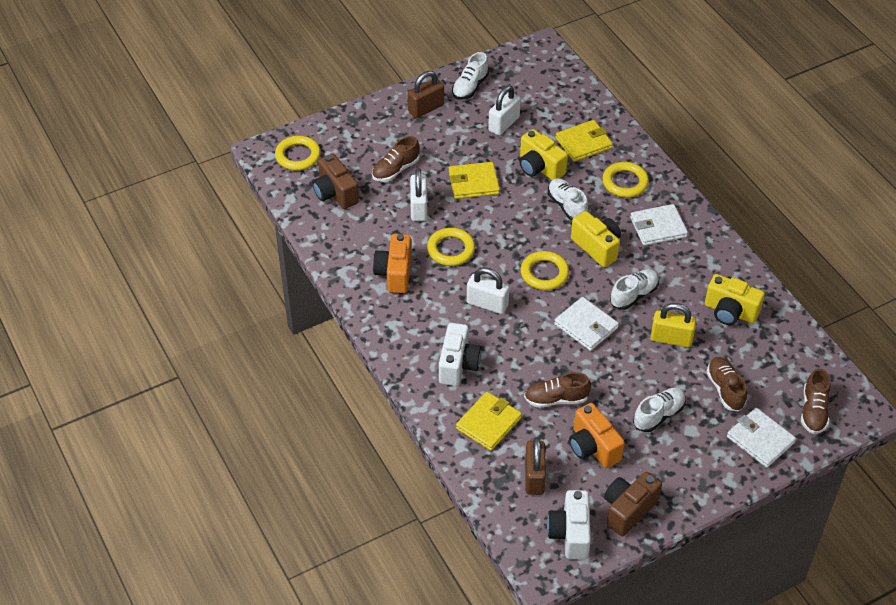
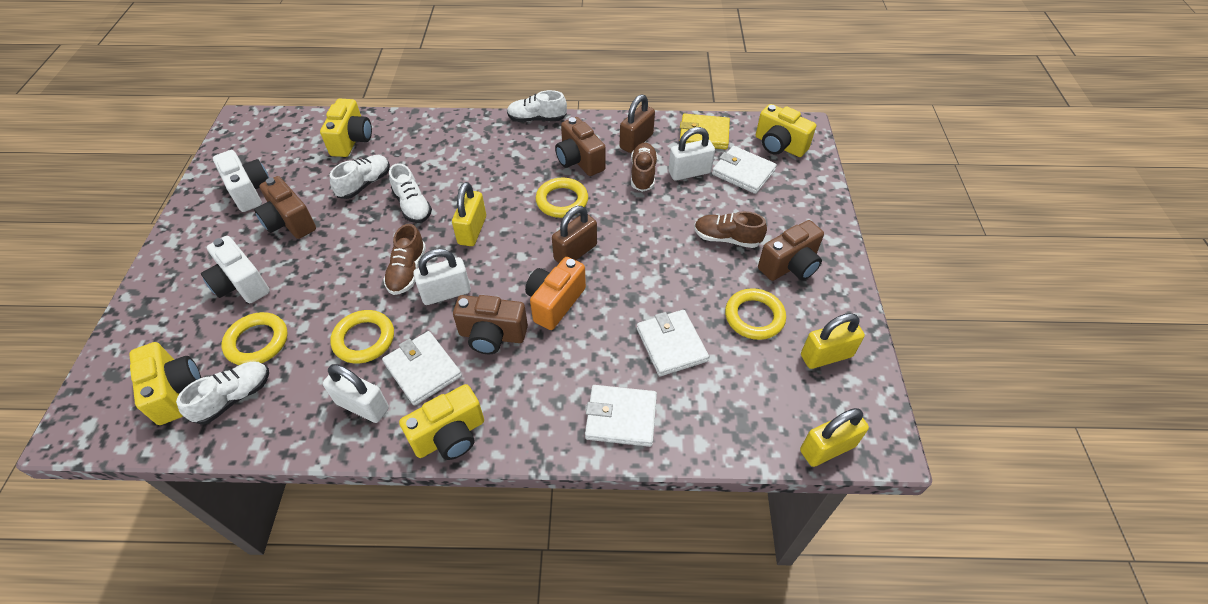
brown camera: [312,154,359,209] [604,472,662,536] = 2 -> [254,176,316,239] [453,295,528,354] [555,117,606,176] [758,220,824,281] = 4
brown shoe: [372,136,420,182] [524,372,591,408] [707,357,747,412] [801,368,831,434] = 4 -> [383,224,426,295] [631,143,658,192] [694,211,767,248] = 3
orange camera: [373,234,411,293] [569,403,625,468] = 2 -> [525,257,586,330] = 1
white wallet: [554,297,619,351] [630,204,688,246] [727,408,796,468] = 3 -> [382,331,462,406] [585,385,657,447] [637,310,709,376] [712,146,777,194] = 4
yellow camera: [519,129,568,180] [571,211,621,267] [705,274,765,325] = 3 -> [129,342,201,425] [320,99,372,157] [399,384,484,460] [756,104,816,157] = 4
yellow padlock: [651,303,696,348] = 1 -> [452,182,486,246] [800,408,869,467] [801,313,865,369] = 3
yellow wallet: [449,162,500,199] [456,392,522,451] [556,120,613,162] = 3 -> [680,114,730,149] = 1

